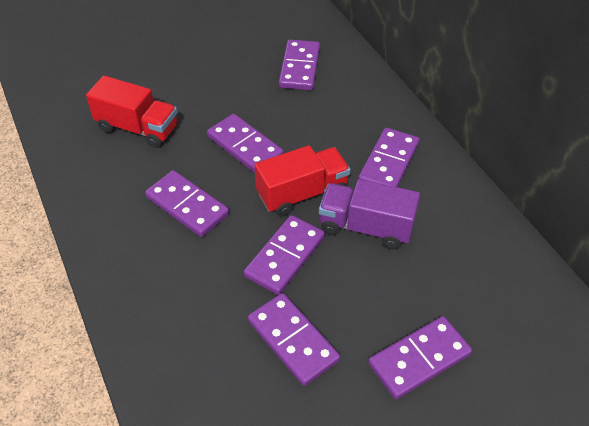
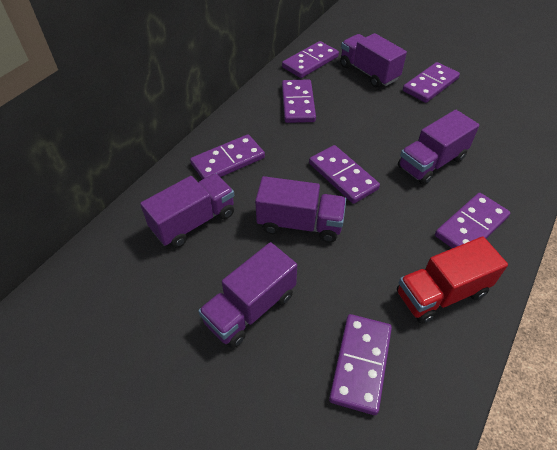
purple truck: [319,179,420,249] = 1 -> [140,173,234,248] [198,242,297,348] [255,176,346,242] [340,33,407,88] [398,110,479,185] = 5
red truck: [86,76,177,148] [254,145,350,217] = 2 -> [397,236,508,324] = 1

